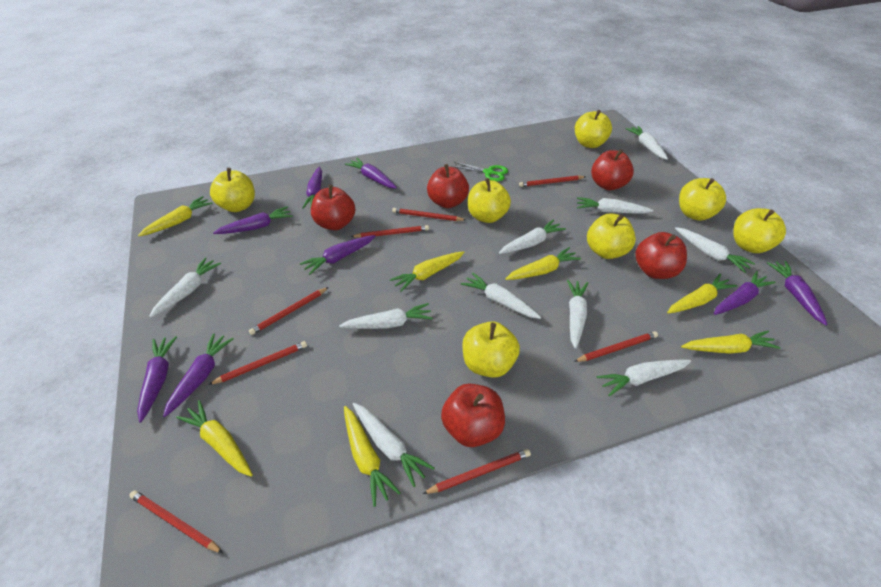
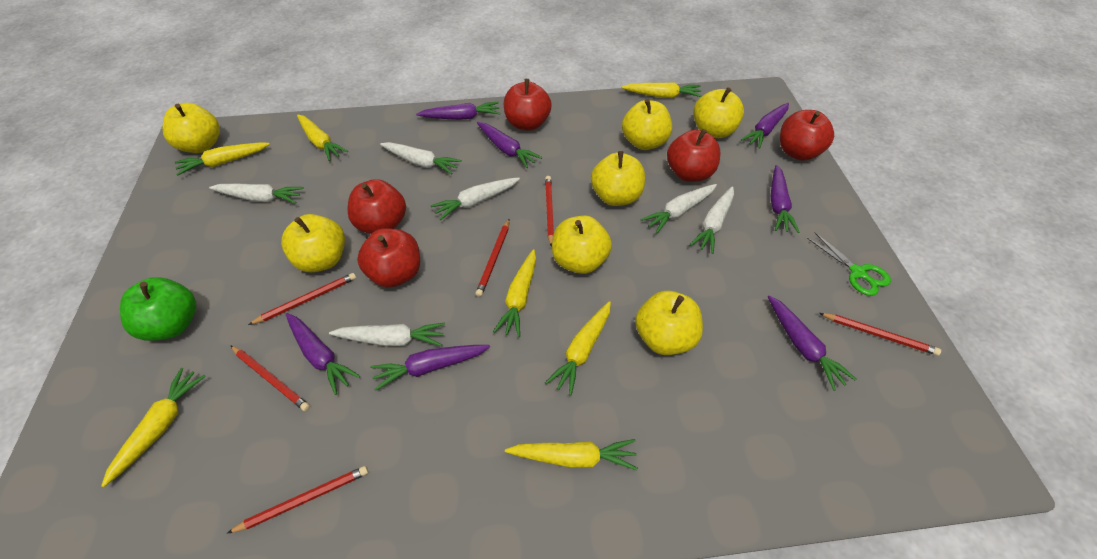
green apple: none = 0 -> [120,277,196,341] = 1
purple carrot: [137,336,177,423] [163,333,234,417] [213,206,293,234] [300,235,375,275] [302,167,322,209] [345,158,397,189] [714,271,776,315] [767,261,827,325] = 8 -> [286,313,360,395] [370,345,490,391] [416,102,500,120] [477,122,542,168] [741,103,789,149] [768,295,856,391] [771,165,799,233] = 7
red pencil: [129,490,223,553] [208,341,307,385] [249,287,329,335] [351,225,429,238] [392,208,466,221] [423,449,531,494] [519,175,586,187] [574,331,658,362] = 8 -> [227,466,368,534] [230,345,310,411] [248,273,356,325] [475,219,510,297] [545,176,554,247] [819,313,941,356] = 6
white carrot: [149,257,221,318] [339,303,433,329] [353,403,434,487] [461,272,541,319] [499,219,566,254] [567,280,588,349] [577,197,653,213] [597,359,691,396] [626,126,668,160] [675,227,755,273] = 10 -> [209,183,304,204] [329,323,445,346] [380,142,462,175] [430,178,520,220] [641,184,717,233] [690,186,734,254] = 6

